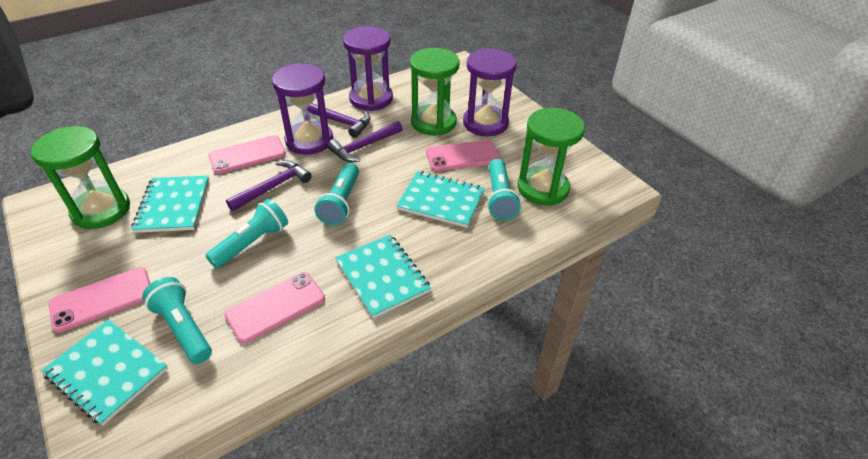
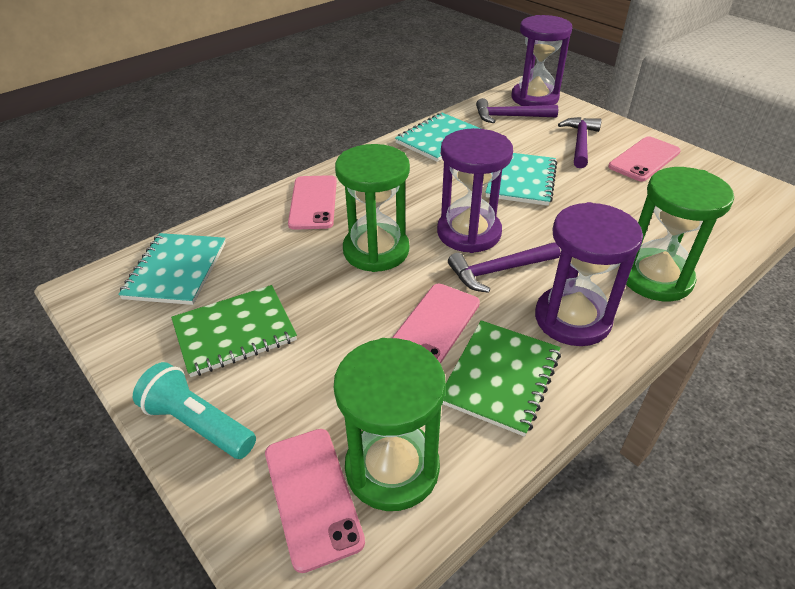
green notebook: none = 0 -> [171,285,297,377] [443,320,561,437] = 2
turquoise flashlight: [142,277,212,364] [205,199,288,268] [315,163,359,225] [487,159,521,221] = 4 -> [133,362,256,459] = 1
turquoise notebook: [41,320,168,426] [132,176,209,233] [335,234,431,318] [397,171,484,228] = 4 -> [118,233,226,305] [395,113,481,162] [485,153,557,206] = 3

